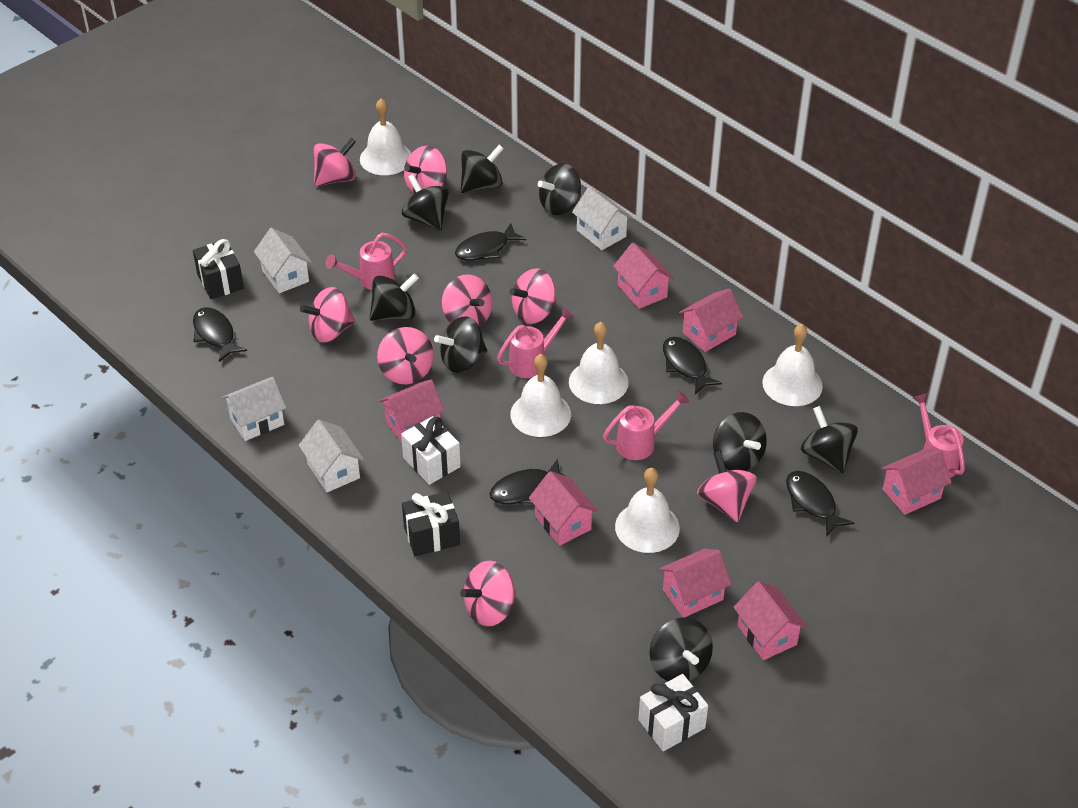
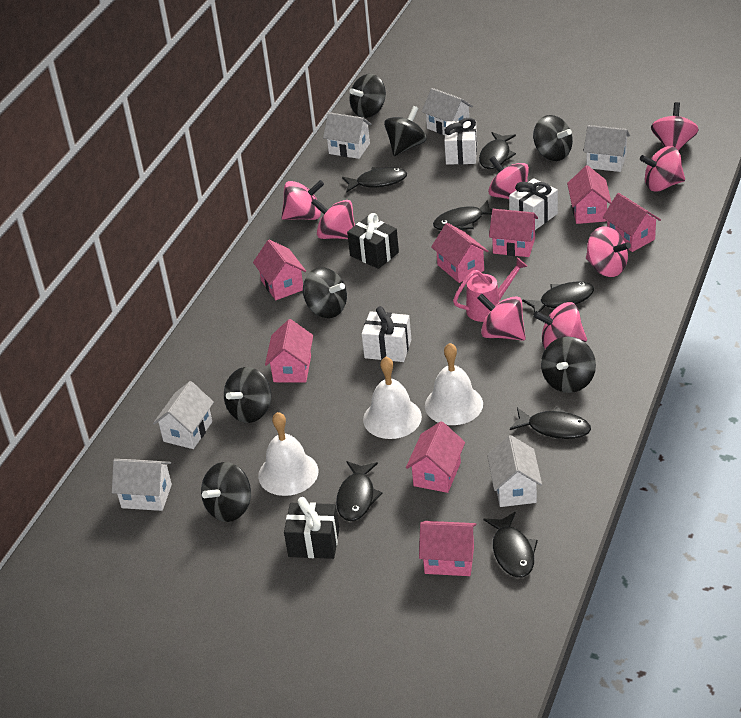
black fish: [193,307,247,362] [455,223,526,261] [490,459,565,504] [663,337,722,394] [786,471,854,537] = 5 -> [336,461,382,521] [342,167,407,193] [433,200,492,230] [479,132,516,169] [483,512,538,578] [510,407,591,439] [522,282,594,313] = 7
black spinning top: [370,273,419,321] [402,174,449,231] [434,316,487,373] [461,145,504,193] [538,164,581,215] [650,618,713,681] [713,412,767,471] [801,406,858,473] = 8 -> [201,462,251,522] [224,367,271,423] [303,267,347,318] [349,74,386,118] [384,106,427,156] [533,115,573,161] [541,337,596,393] = 7
pink house: [379,379,445,443] [529,471,598,546] [613,243,674,309] [659,549,732,618] [679,288,743,352] [733,581,807,660] [881,450,952,515] = 7 -> [253,240,306,300] [265,319,313,382] [406,421,465,493] [419,521,476,576] [431,223,488,283] [489,209,538,257] [567,165,611,224] [603,193,661,252] = 8
pink watering can: [326,233,407,290] [497,307,574,378] [603,391,690,460] [913,393,965,478] = 4 -> [453,257,528,322] = 1
white bell: [360,99,411,175] [510,354,571,437] [569,322,629,404] [615,468,680,553] [762,324,823,406] = 5 -> [258,412,318,496] [363,357,422,439] [425,343,483,425] = 3
white gift: [401,416,461,485] [638,674,708,751] = 2 -> [362,306,411,362] [444,118,477,165] [509,178,558,230] = 3
white house: [222,377,286,441] [254,228,312,293] [299,420,364,492] [572,187,632,250] = 4 -> [112,459,172,511] [153,381,214,449] [323,112,372,159] [422,88,473,135] [487,435,542,507] [583,125,630,172] = 6

